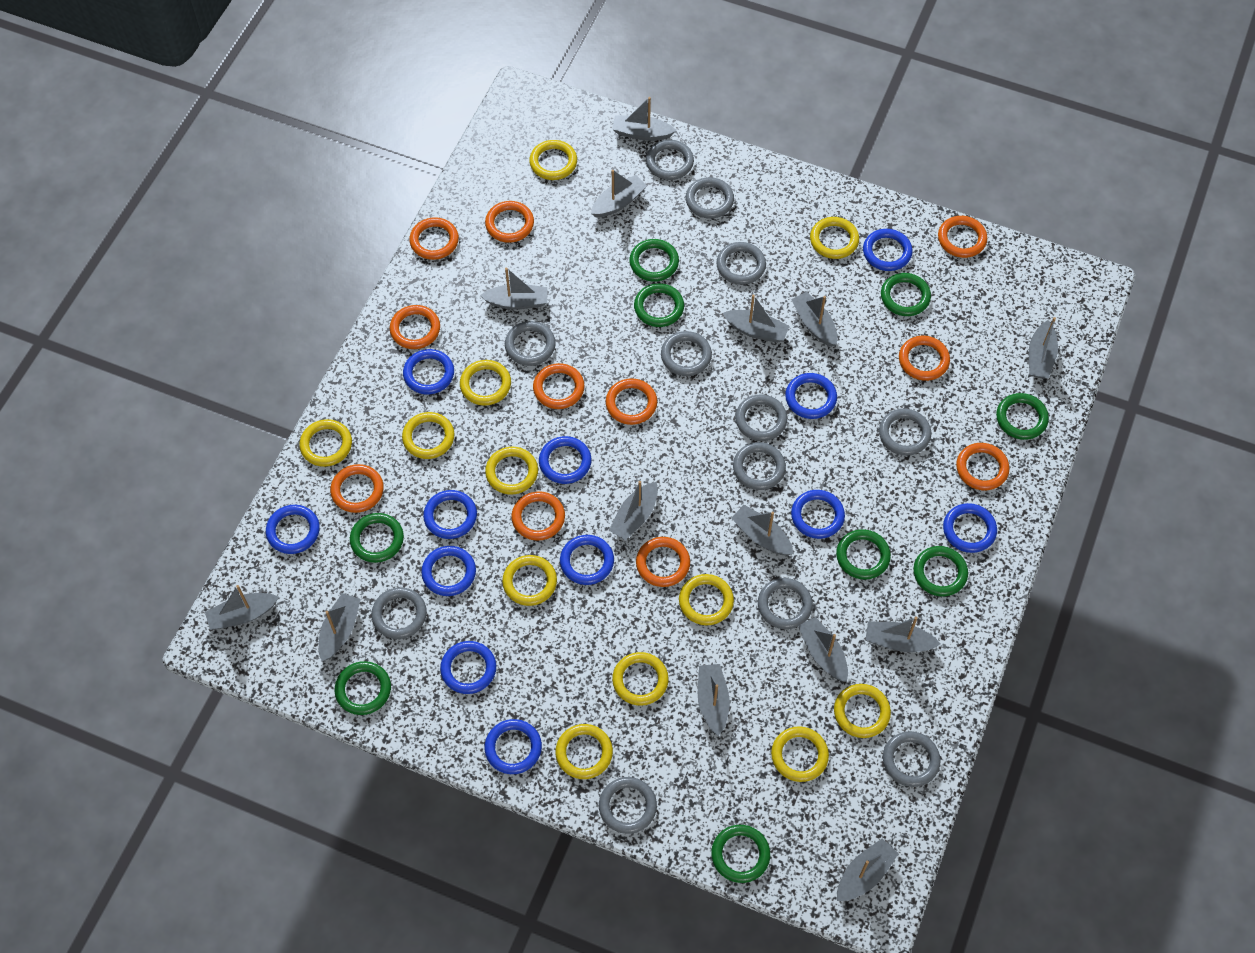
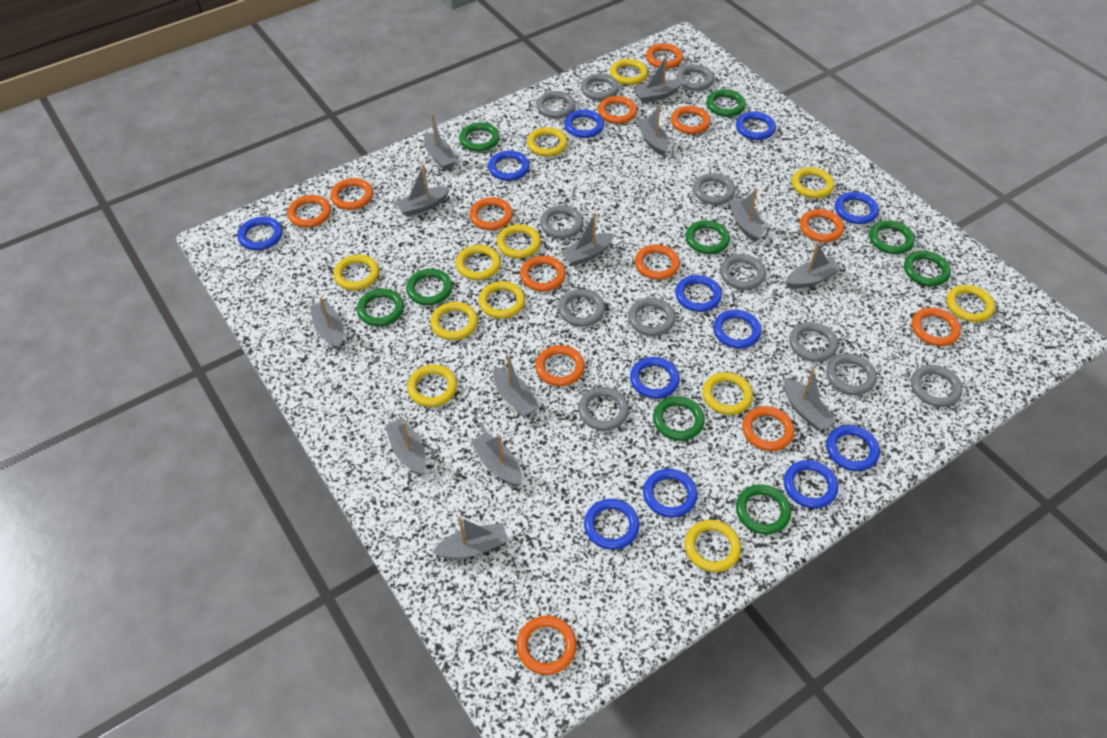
grey boat: [205,585,279,630] [319,593,361,661] [480,268,547,309] [591,170,647,218] [609,481,658,540] [612,97,676,141] [698,664,730,736] [723,294,789,343] [731,505,794,556] [791,292,837,347] [798,617,848,682] [837,838,899,901] [866,617,940,652] [1029,317,1058,379] = 14 -> [310,297,343,350] [385,418,426,475] [395,164,450,217] [424,114,457,170] [432,517,508,559] [471,432,522,487] [493,356,540,417] [560,213,614,266] [634,55,683,103] [637,105,668,156] [728,189,762,242] [784,368,836,430] [786,242,842,289] = 13
orange ring: [330,464,384,513] [390,305,440,349] [409,217,459,260] [485,201,534,243] [511,491,565,541] [533,363,585,409] [606,378,657,425] [636,537,690,587] [899,336,950,381] [938,216,987,258] [956,443,1009,490] = 11 -> [287,195,331,228] [330,178,373,210] [470,197,513,230] [516,616,577,675] [520,256,566,291] [535,345,585,386] [598,96,637,124] [635,245,680,280] [646,43,683,69] [671,106,711,134] [742,406,795,451] [800,209,844,242] [912,307,961,346] = 13

